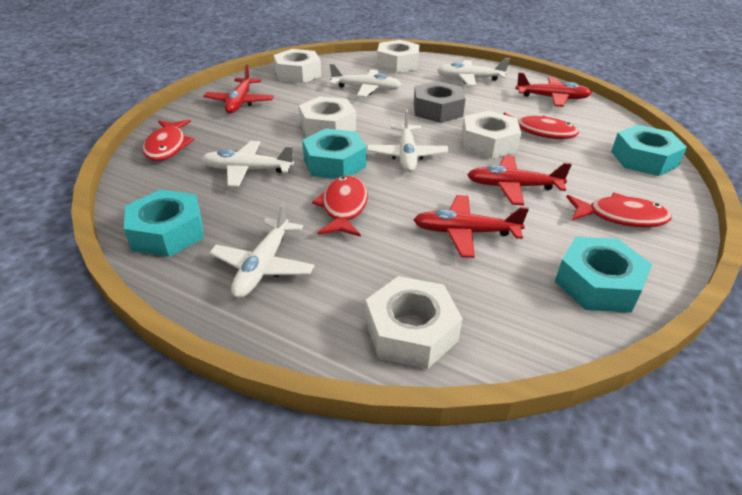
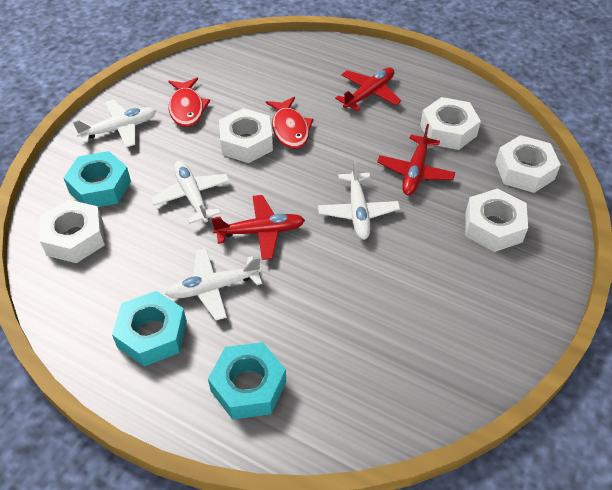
grey nut: [414,81,466,123] = 1 -> none = 0
red fish: [143,120,195,161] [312,175,368,237] [503,112,579,139] [567,193,672,227] = 4 -> [168,78,210,127] [266,97,313,149] = 2
red plane: [203,64,274,114] [413,195,529,258] [467,155,572,205] [515,72,592,107] = 4 -> [211,195,305,260] [335,67,401,111] [377,124,455,195] = 3
turquoise nut: [124,189,204,257] [302,128,366,179] [555,237,652,313] [611,125,687,176] = 4 -> [64,151,131,207] [112,291,187,367] [208,342,286,419] = 3
white plane: [201,141,295,187] [209,202,315,298] [330,63,402,97] [367,109,449,172] [437,58,510,86] = 5 -> [73,100,156,148] [151,161,230,224] [165,248,262,321] [318,160,400,240] = 4

